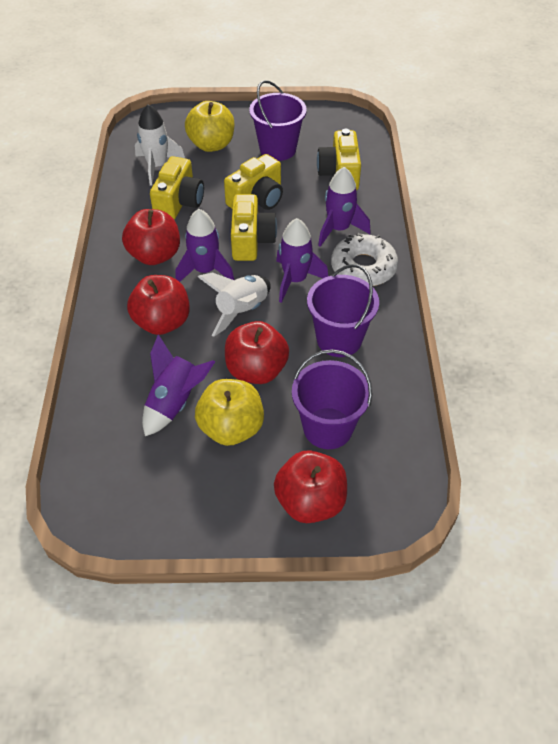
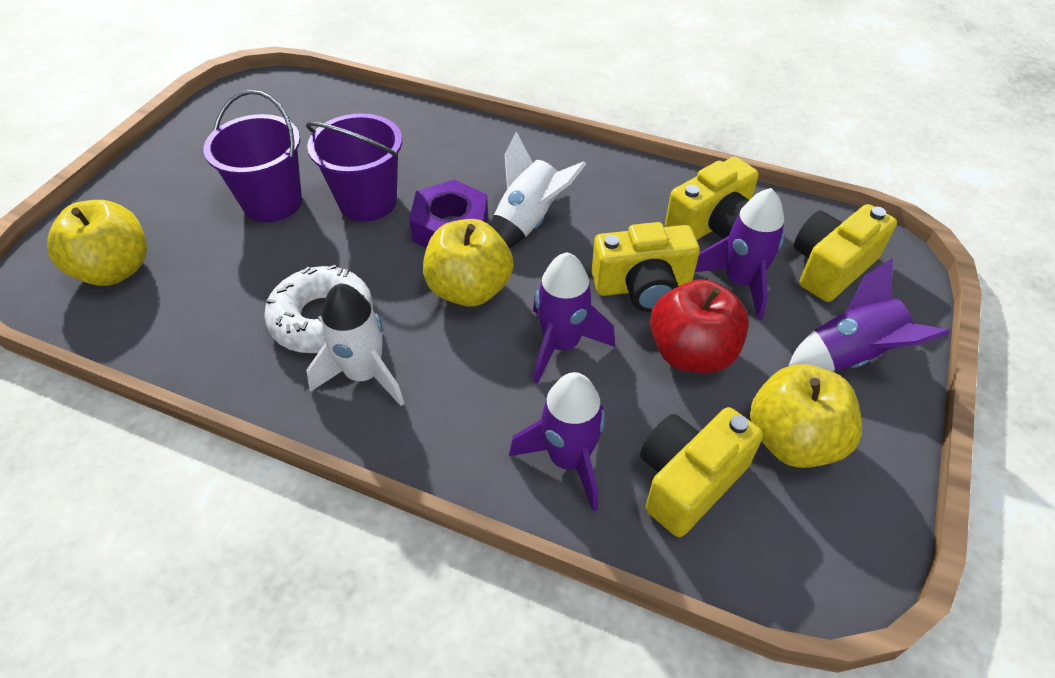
purple bucket: [249,80,307,161] [292,349,372,449] [307,264,379,357] = 3 -> [203,90,302,222] [306,113,402,222] = 2
purple nut: none = 0 -> [409,180,488,248] = 1
red apple: [122,209,180,265] [127,275,190,335] [225,321,289,384] [274,450,347,523] = 4 -> [650,279,749,373] = 1
yellow apple: [185,101,234,152] [195,379,264,446] = 2 -> [47,200,147,286] [423,219,514,307] [750,364,862,468] = 3

